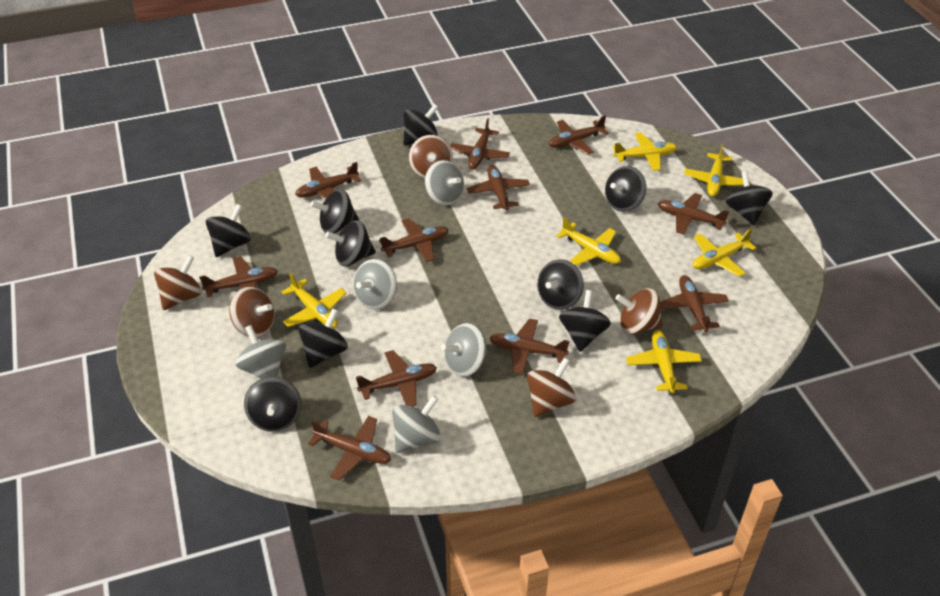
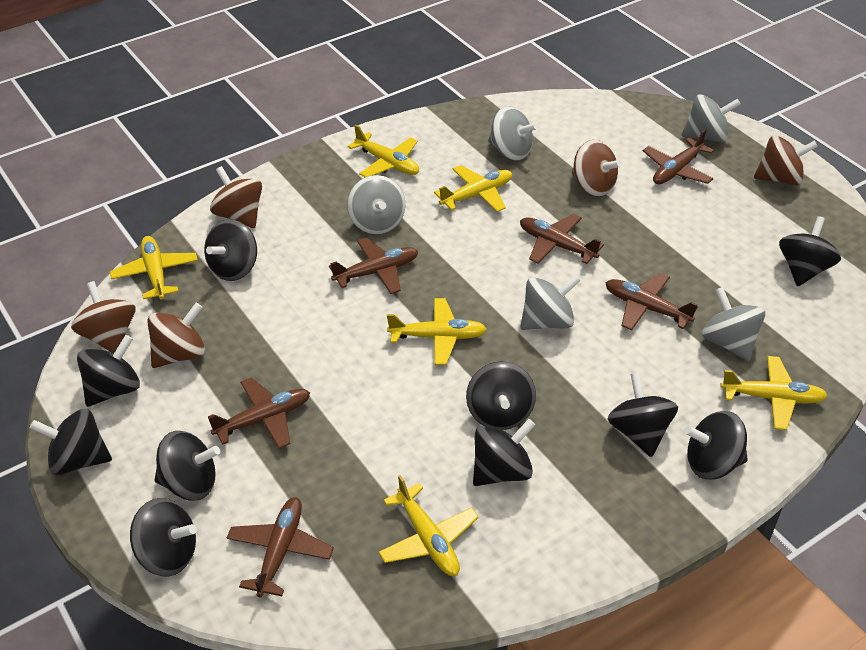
brown plane: [199,256,278,297] [295,162,361,199] [308,416,391,480] [356,350,437,407] [379,218,449,262] [450,118,510,169] [467,165,530,210] [489,318,569,375] [548,115,609,155] [658,193,729,235] [660,275,729,332] = 11 -> [208,378,310,449] [227,497,334,598] [329,237,418,294] [520,214,604,264] [605,273,698,330] [643,129,714,184] = 6

